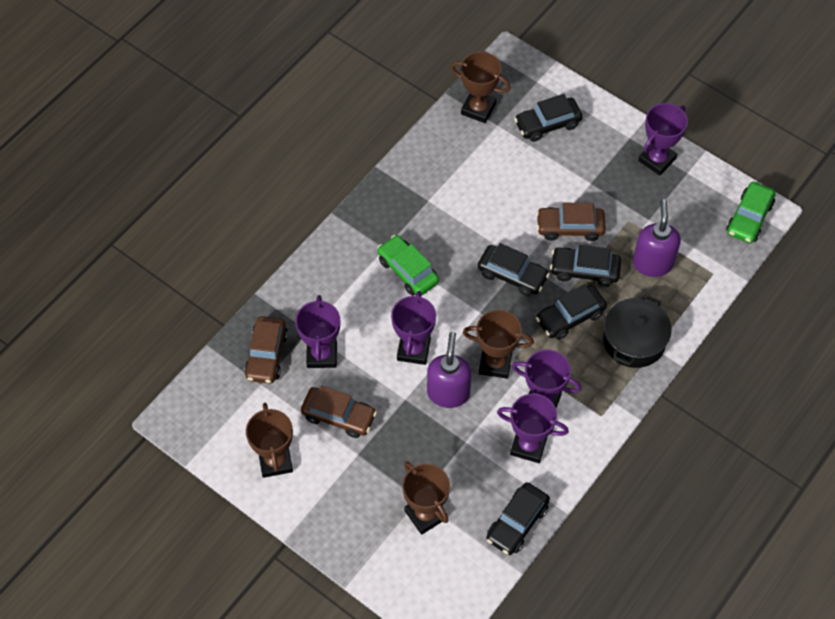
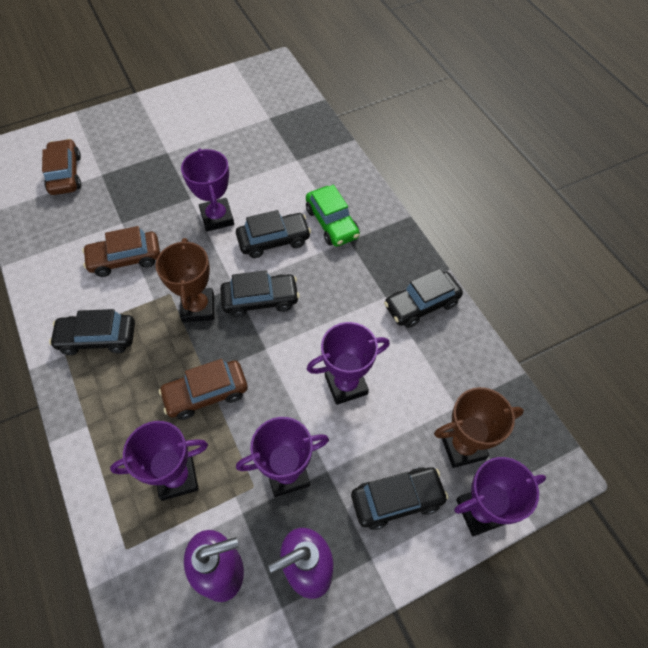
black pot: [603,294,672,368] = 1 -> none = 0
brown trophy: [246,403,293,478] [402,461,450,535] [450,52,511,123] [463,310,534,379] = 4 -> [156,238,214,323] [434,387,524,468] = 2
green car: [377,235,439,296] [726,182,776,243] = 2 -> [306,185,360,247] = 1

